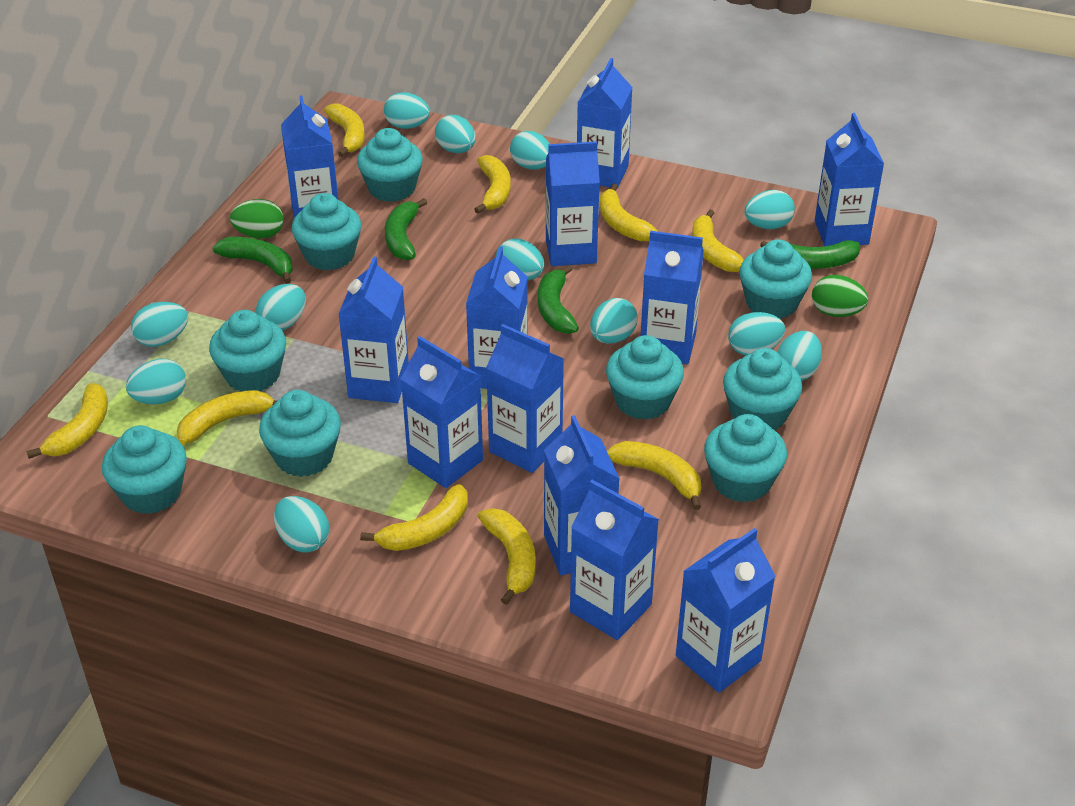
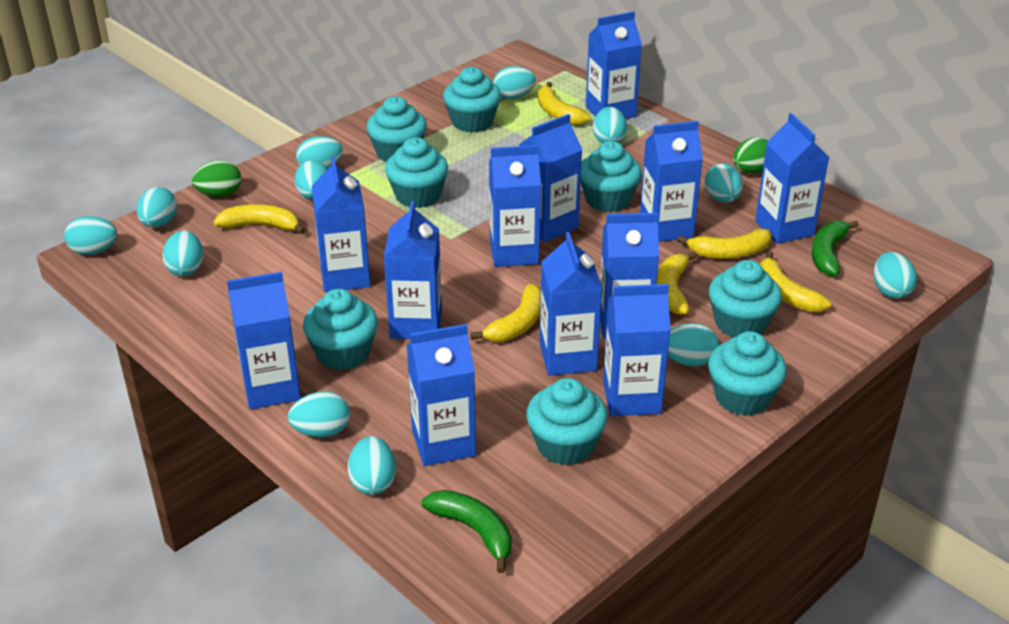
green banana: [212,237,293,284] [385,198,427,260] [538,265,579,334] [760,240,860,269] = 4 -> [421,490,512,573] [812,221,859,276] = 2
turquoise cupcake: [102,425,187,514] [209,310,286,391] [259,390,341,477] [292,193,361,271] [357,128,423,202] [606,335,684,420] [704,414,787,502] [723,348,802,430] [740,239,812,319] = 9 -> [303,289,378,370] [367,96,427,162] [385,137,448,208] [443,67,501,133] [526,378,607,465] [581,141,642,212] [708,331,787,416] [709,260,782,338] = 8
yellow banana: [26,383,108,459] [177,390,277,444] [324,104,365,157] [360,484,468,551] [474,155,511,214] [478,508,536,605] [600,183,659,241] [607,441,702,510] [692,209,744,272] = 9 -> [213,204,305,234] [470,284,541,342] [538,82,590,125] [656,251,697,315] [677,229,772,259] [760,251,831,312] = 6

